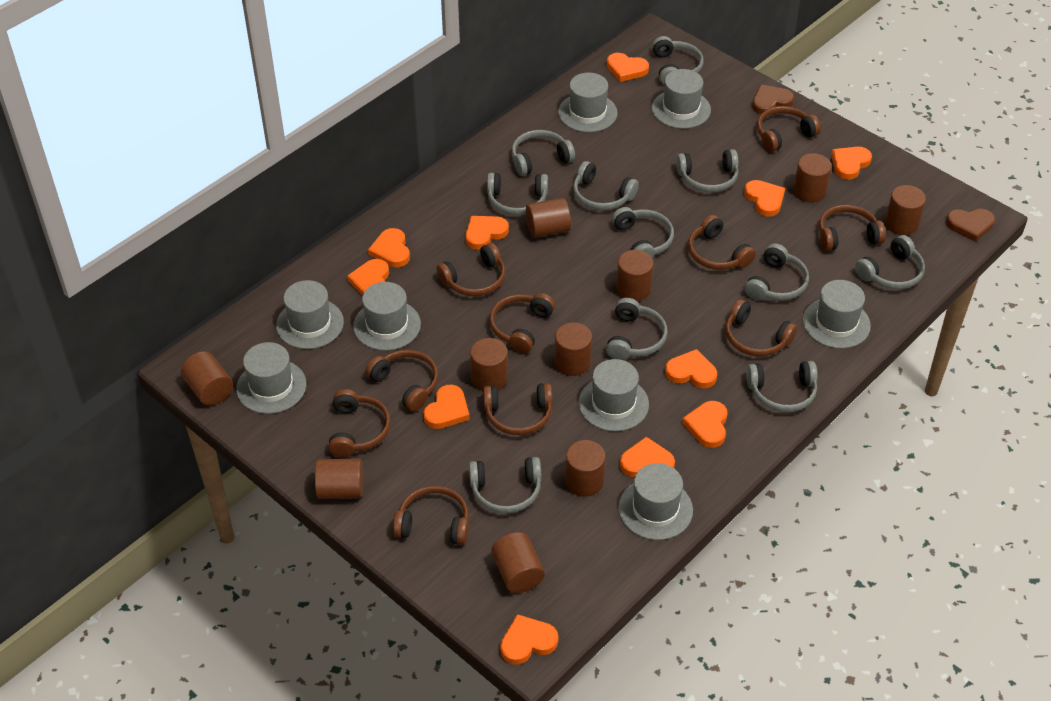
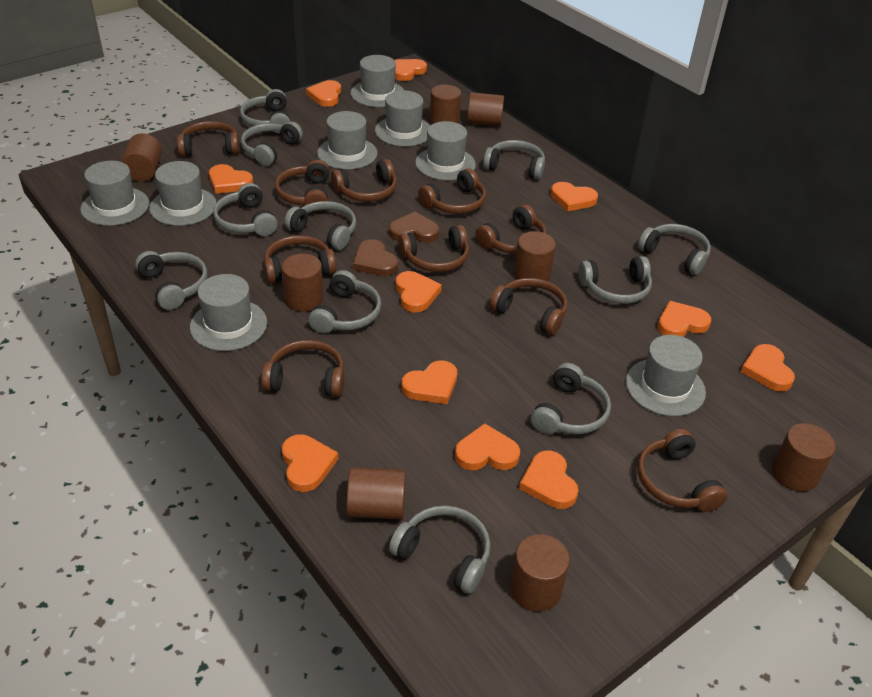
brown cylinder: [181,351,233,405] [315,458,363,499] [470,338,508,391] [491,532,545,593] [526,198,571,238] [555,322,592,376] [565,440,606,497] [616,250,653,301] [793,153,832,203] [885,185,926,235] = 10 -> [121,134,162,182] [281,254,324,312] [347,467,406,519] [430,85,461,125] [467,92,504,126] [510,534,570,612] [514,231,556,282] [772,423,836,492] = 8

